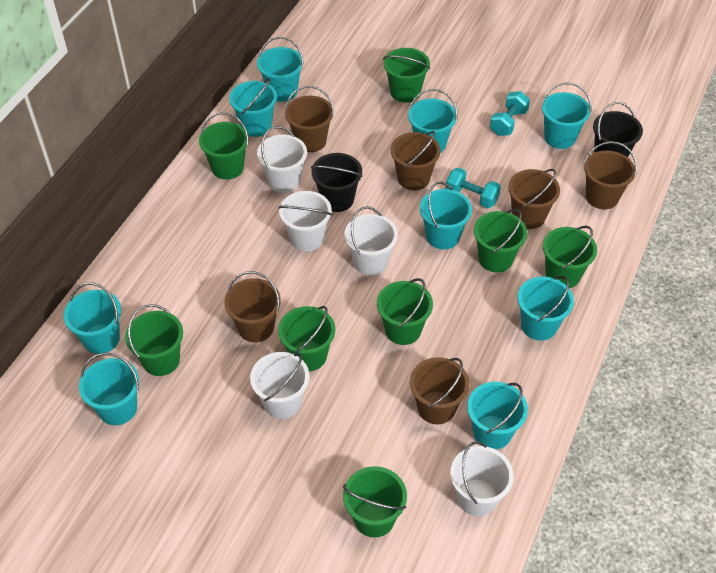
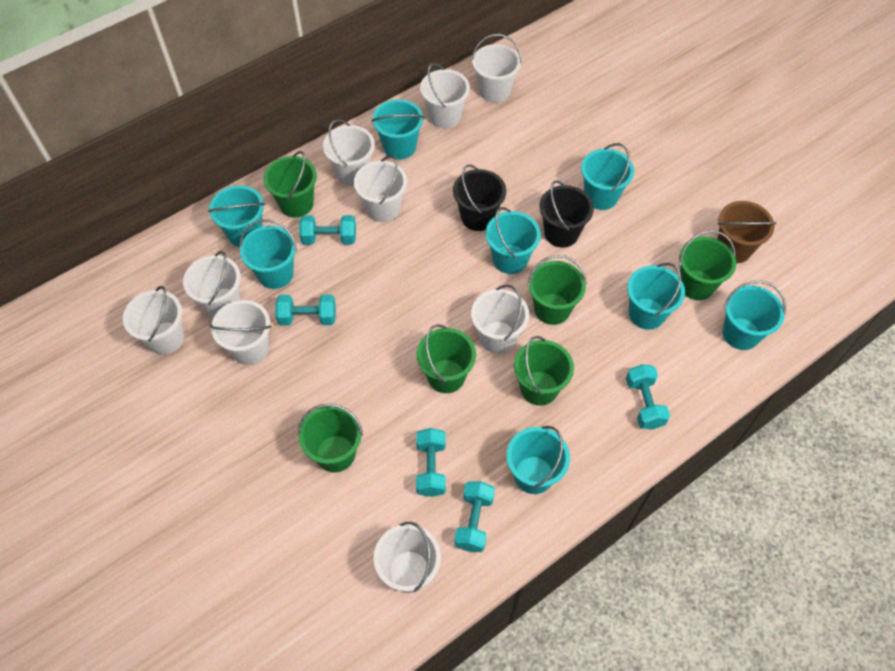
brown bucket: [224,271,281,342] [285,86,334,152] [391,131,441,190] [410,357,469,425] [508,169,560,229] [584,141,637,209] = 6 -> [718,201,777,263] = 1
green bucket: [125,304,183,376] [199,112,249,180] [278,306,335,371] [343,466,407,538] [377,278,433,345] [383,48,430,102] [474,209,527,273] [543,226,597,288] = 8 -> [263,151,317,218] [298,404,363,472] [417,324,476,393] [514,336,574,406] [527,255,587,325] [679,231,736,300] = 6
turquoise bucket: [64,283,121,354] [79,353,139,425] [229,78,277,137] [257,37,303,102] [408,89,458,153] [420,182,472,249] [467,382,528,450] [517,276,574,341] [541,83,592,149] = 9 -> [208,185,265,247] [239,219,297,289] [371,99,424,159] [486,207,541,274] [506,426,570,494] [581,143,634,210] [627,263,685,330] [722,280,786,350] = 8
turquoise dumbbell: [446,167,501,208] [490,91,530,136] = 2 -> [276,295,336,325] [299,215,356,244] [416,428,446,497] [454,481,495,552] [626,364,670,429] = 5
white bucket: [250,352,309,419] [257,126,307,193] [278,191,332,251] [344,206,398,275] [450,441,514,516] = 5 -> [123,286,184,355] [183,251,241,318] [209,300,271,365] [323,120,375,186] [354,155,407,222] [374,522,441,593] [420,63,470,129] [471,34,522,103] [471,284,529,354] = 9

